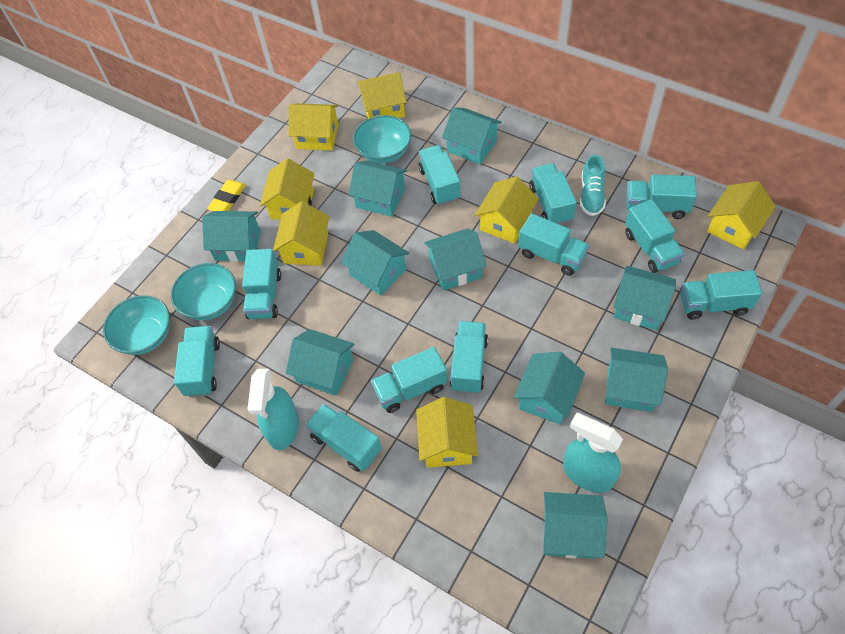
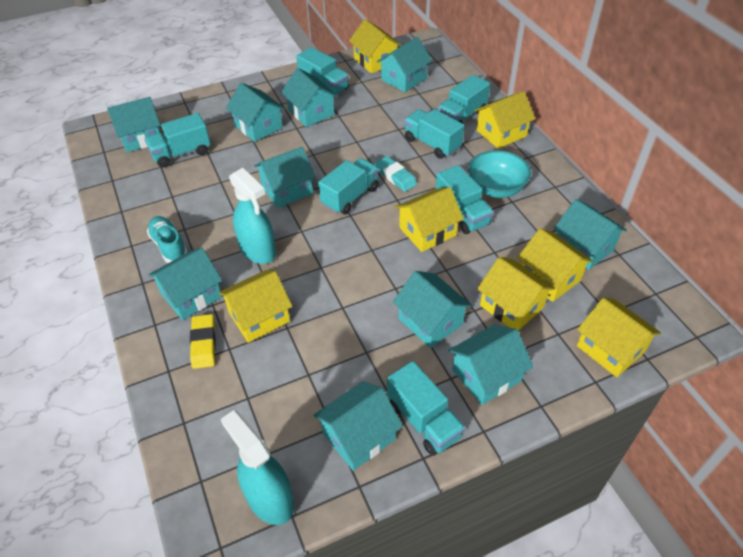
turquoise bowl: [103,295,170,355] [171,263,236,320] [353,115,412,163] = 3 -> [468,150,531,198] = 1
turquoise eraser: none = 0 -> [375,156,417,192] = 1
turquoise truck: [174,326,220,397] [242,249,281,319] [306,404,382,472] [371,347,448,413] [418,145,461,205] [450,321,488,394] [518,213,589,276] [529,163,577,224] [625,199,685,273] [626,174,697,219] [680,270,762,320] = 11 -> [145,113,211,167] [296,47,349,97] [318,158,379,215] [387,361,465,456] [404,109,464,159] [436,165,494,234] [437,75,490,124] = 7

